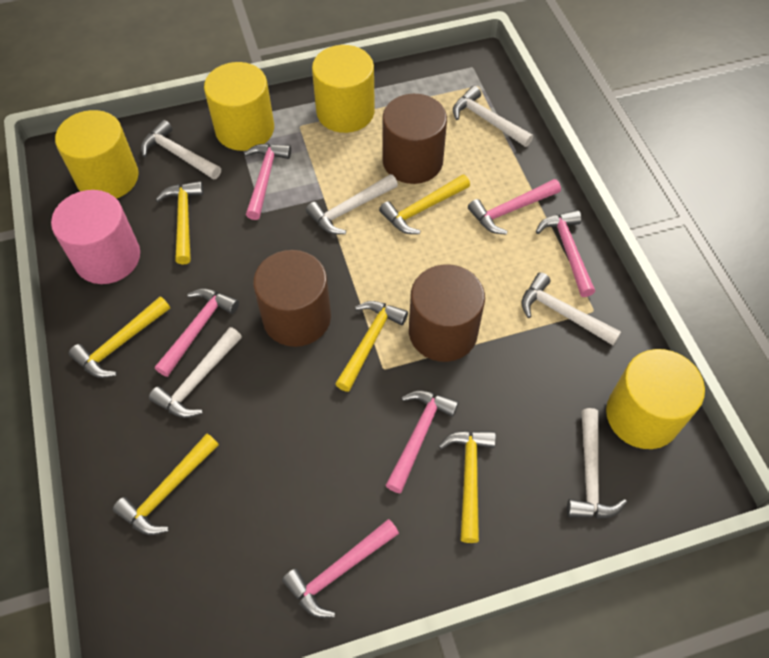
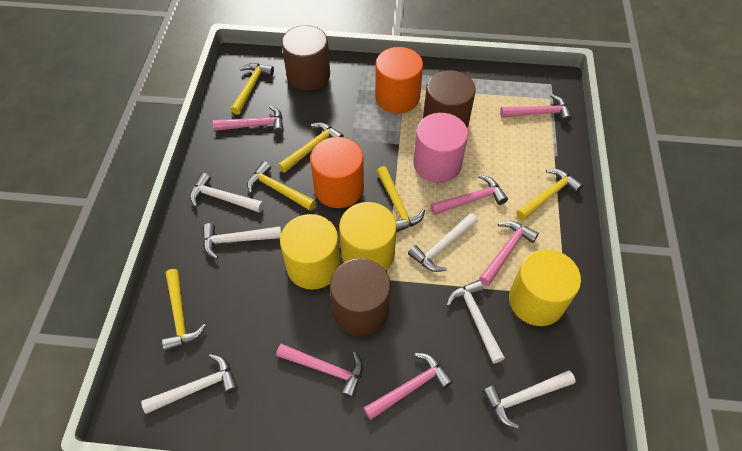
orange cylinder: none = 0 -> [310,137,364,208] [375,47,423,113] = 2
yellow cylinder: [55,110,139,199] [204,62,274,151] [312,45,375,133] [606,349,705,449] = 4 -> [280,214,340,290] [339,202,397,271] [509,249,581,326] = 3

